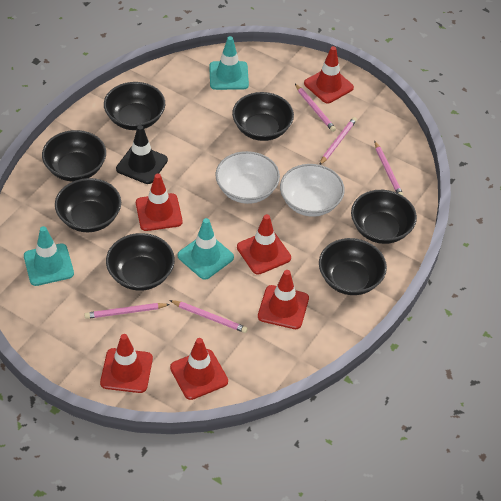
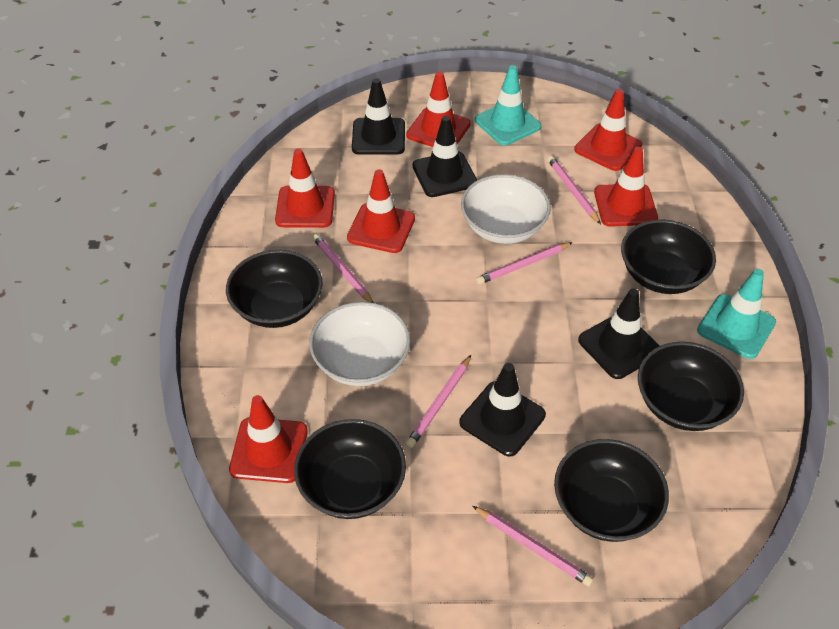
black bowl: [42,130,106,182] [55,178,121,232] [104,82,165,130] [106,233,175,291] [232,92,294,141] [319,238,387,295] [351,190,417,244] = 7 -> [226,250,323,328] [294,419,406,519] [554,439,669,542] [621,219,716,294] [638,342,744,431] = 5
black traffic cone: [116,125,168,184] = 1 -> [352,78,405,155] [412,116,477,197] [459,363,546,457] [578,288,659,379] = 4
turquoise traffic cone: [24,226,74,286] [177,218,234,280] [209,36,249,90] = 3 -> [475,65,541,146] [697,269,776,359] = 2

